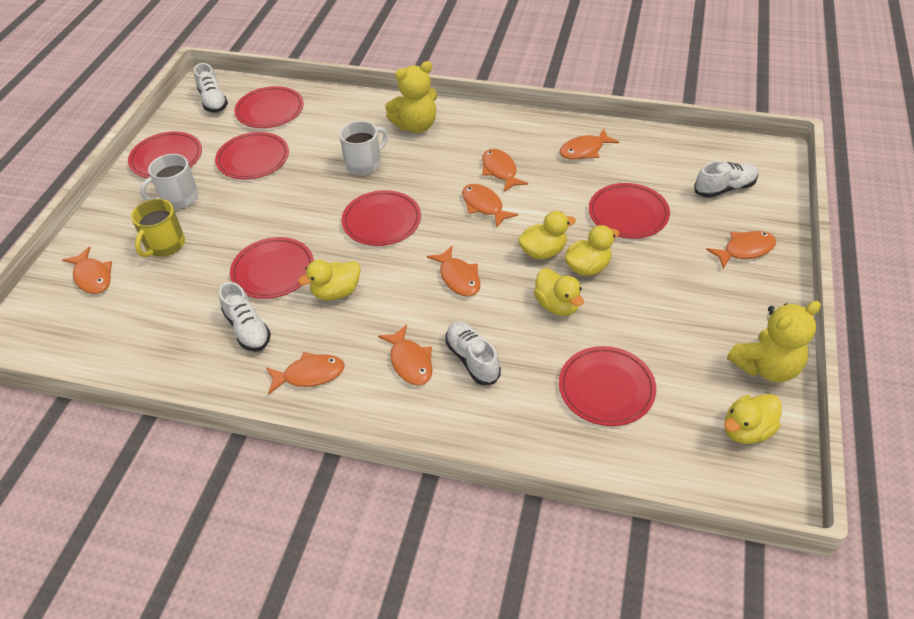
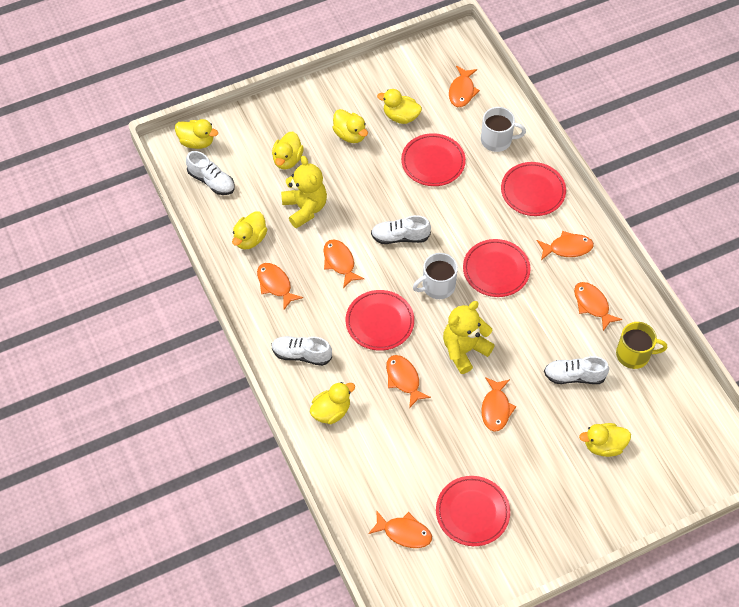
red plate: [128,131,202,178] [215,132,289,180] [230,237,314,299] [234,86,304,128] [342,190,421,246] [559,346,656,426] [589,183,670,238] = 7 -> [346,290,414,351] [401,133,466,186] [436,476,510,546] [463,239,530,297] [501,162,566,216] = 5
yellow duck: [298,260,361,301] [518,211,576,259] [534,268,584,316] [565,225,620,276] [724,394,782,444] = 5 -> [175,119,218,149] [232,211,267,250] [272,131,304,170] [310,382,355,424] [333,109,368,143] [377,89,422,124] [579,423,631,457] = 7

